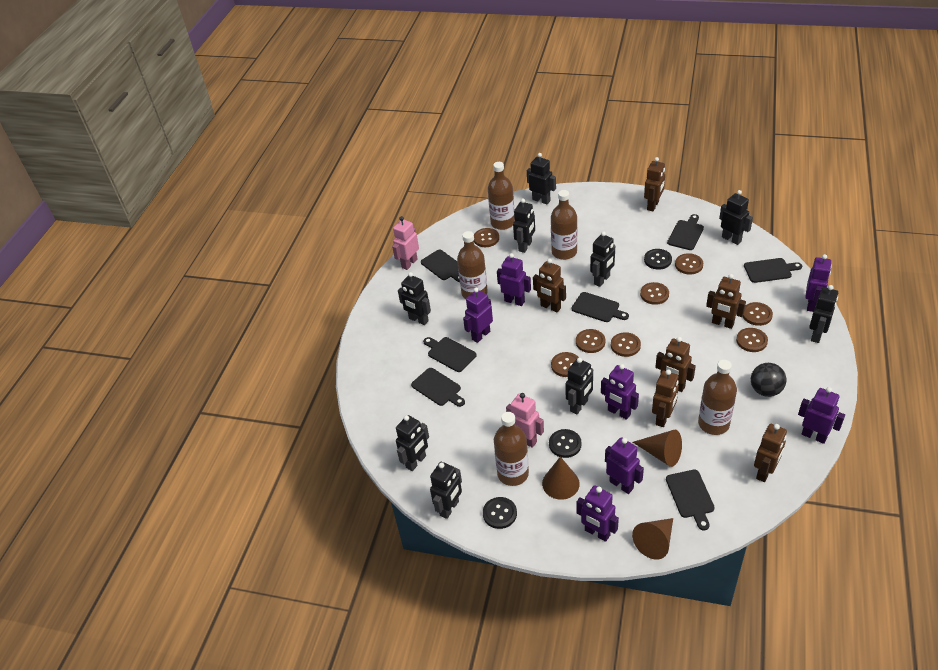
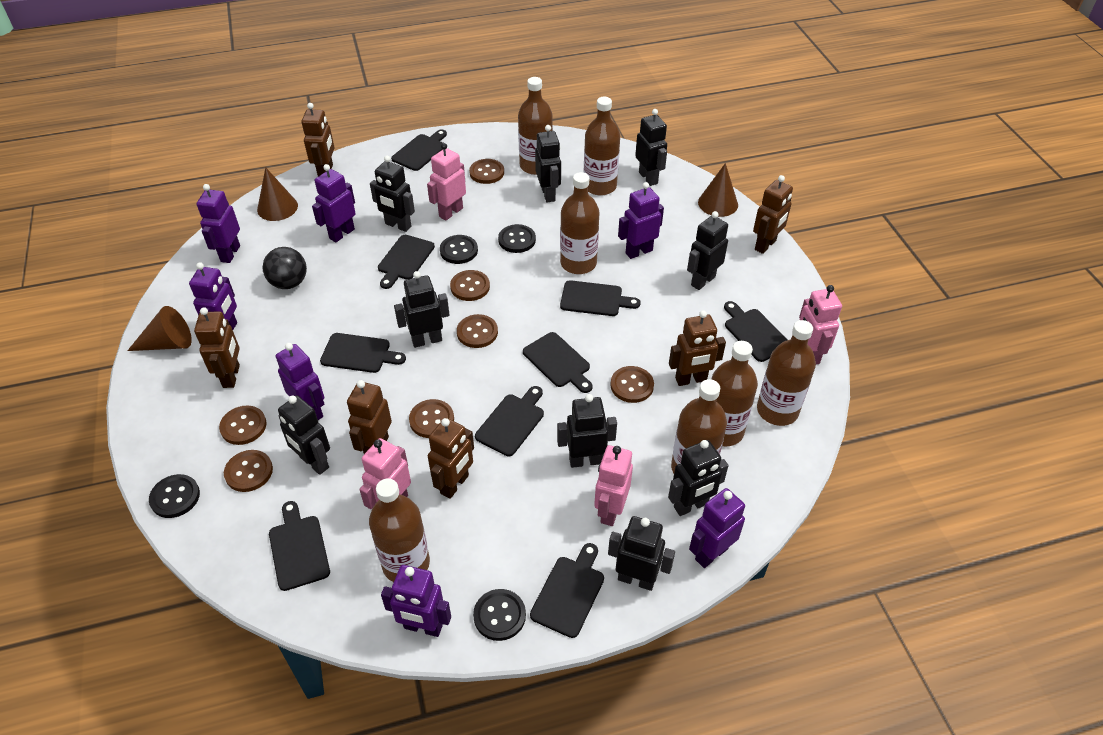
black button: [483,497,517,529] [549,429,582,458] [644,249,672,270] = 3 -> [149,474,200,518] [440,235,478,264] [473,589,526,641] [498,224,536,253] = 4
black cutting board: [411,368,465,407] [421,249,460,282] [423,337,477,372] [572,292,629,322] [666,470,715,530] [667,214,704,250] [744,258,802,283] = 7 -> [269,501,330,591] [320,333,406,373] [378,235,435,289] [391,130,447,171] [475,386,544,456] [523,332,593,393] [530,543,604,638] [560,280,641,316] [724,301,788,362] = 9
brown bottle: [457,231,488,299] [488,162,515,230] [494,412,529,486] [551,190,577,260] [698,360,737,435] = 5 -> [369,478,430,582] [518,77,553,175] [560,172,600,274] [584,97,620,196] [671,379,727,474] [711,341,758,446] [757,320,816,426] = 7
brown button: [474,228,499,247] [551,352,579,377] [576,329,605,353] [611,332,641,357] [640,282,669,305] [675,253,703,275] [736,328,768,352] [743,302,773,326] = 8 -> [219,406,267,445] [224,450,273,492] [409,399,454,438] [450,270,490,301] [457,314,498,348] [469,159,504,184] [610,366,654,403] = 7
pink robot: [392,216,419,270] [506,393,544,448] = 2 -> [359,438,411,509] [427,143,466,221] [594,445,633,526] [799,285,842,365] = 4

